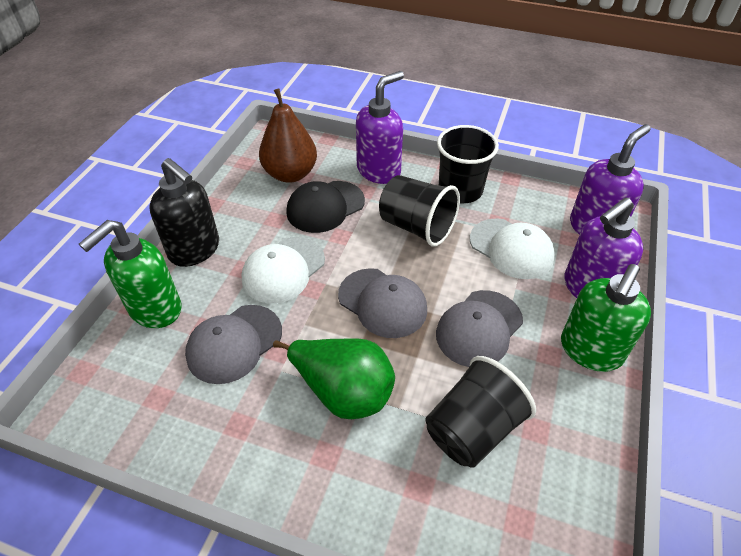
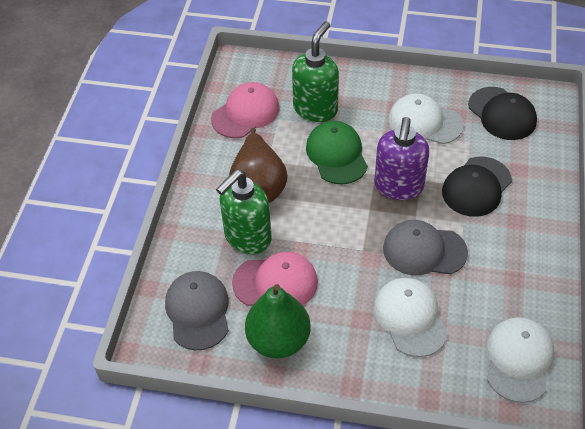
black cap: [286,181,365,233] = 1 -> [442,157,512,217] [468,87,537,140] = 2
black cup: [379,175,460,247] [426,356,536,468] [437,125,499,203] = 3 -> none = 0
black soap dispenser: [149,158,219,267] = 1 -> none = 0
green cap: none = 0 -> [306,121,368,184] = 1
grey cap: [185,305,282,384] [338,268,427,338] [436,290,523,367] = 3 -> [165,271,229,350] [383,220,468,275] = 2
pink cap: none = 0 -> [211,82,280,138] [232,252,318,306] = 2
purple soap dispenser: [356,71,404,184] [564,197,643,298] [570,124,651,235] = 3 -> [374,117,429,200] = 1
white cap: [241,237,325,303] [470,218,555,279] = 2 -> [374,278,448,357] [388,93,463,144] [486,317,554,403] = 3

